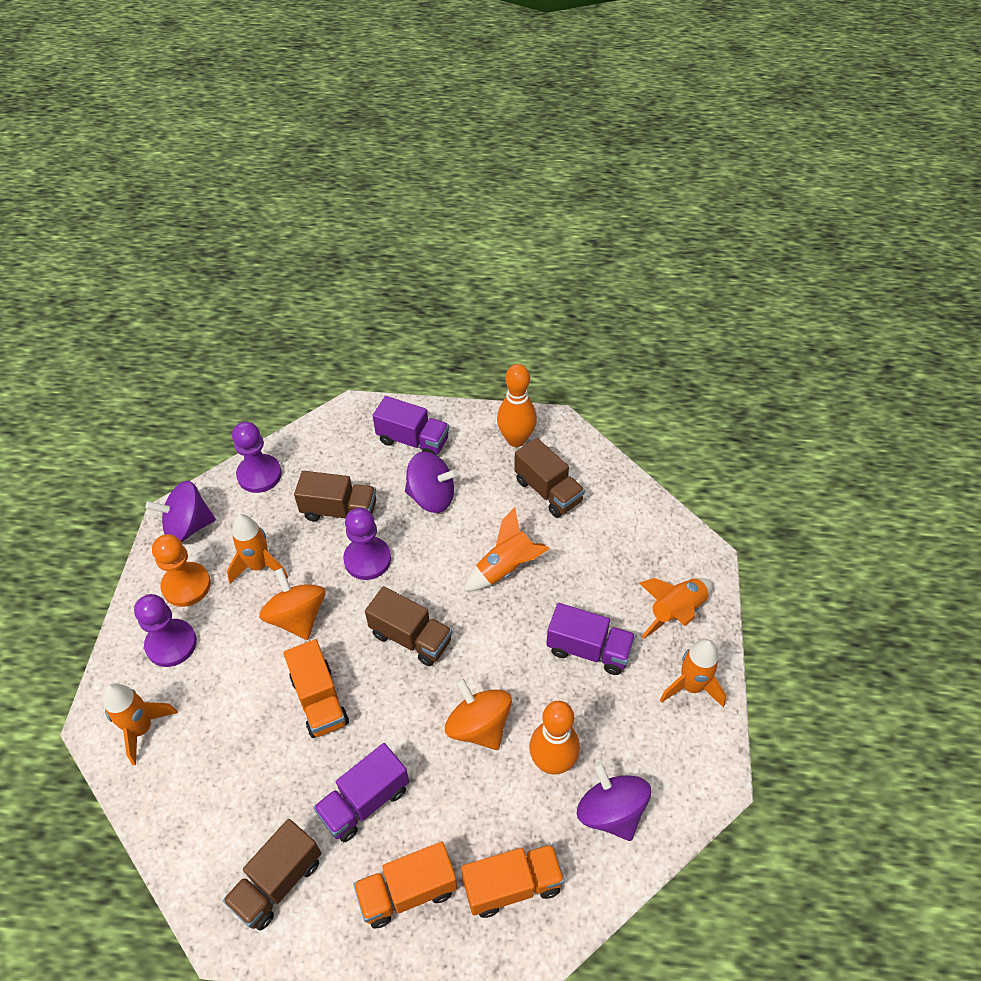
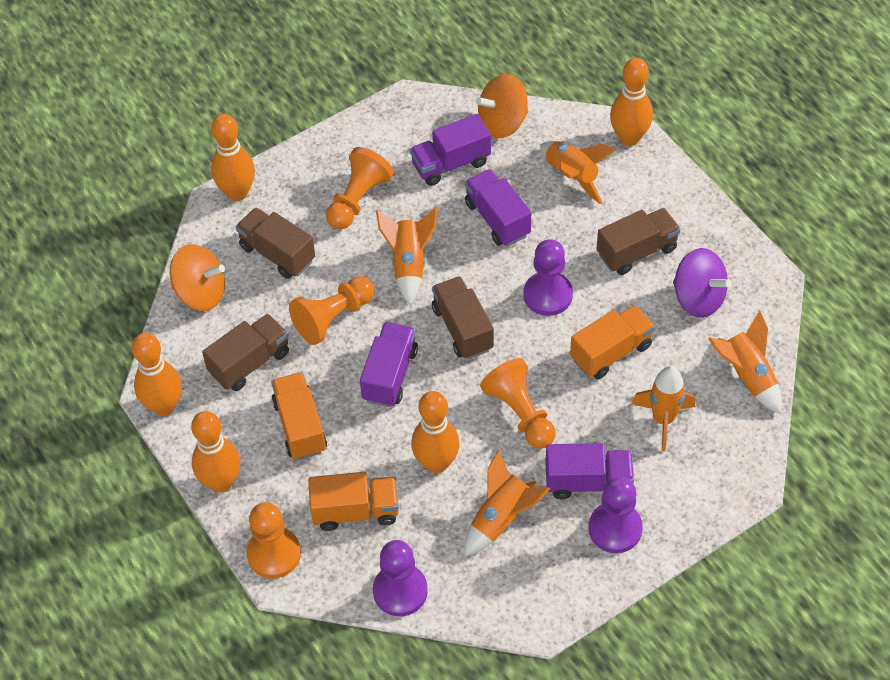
orange bowling pin: [497,364,537,447] [529,701,580,775] = 2 -> [132,333,182,416] [191,411,241,493] [211,114,255,201] [411,391,460,473] [610,58,653,146] = 5
orange pawn: [152,534,211,607] = 1 -> [246,502,301,579] [289,276,375,345] [326,147,394,230] [480,358,556,448] = 4
purple spinning top: [145,481,216,542] [405,451,458,513] [577,762,651,841] = 3 -> [673,248,732,318] = 1
purple truck: [313,743,409,842] [373,396,449,455] [546,603,636,675] = 3 -> [360,322,418,407] [410,114,491,186] [465,169,531,246] [546,443,634,499] = 4

